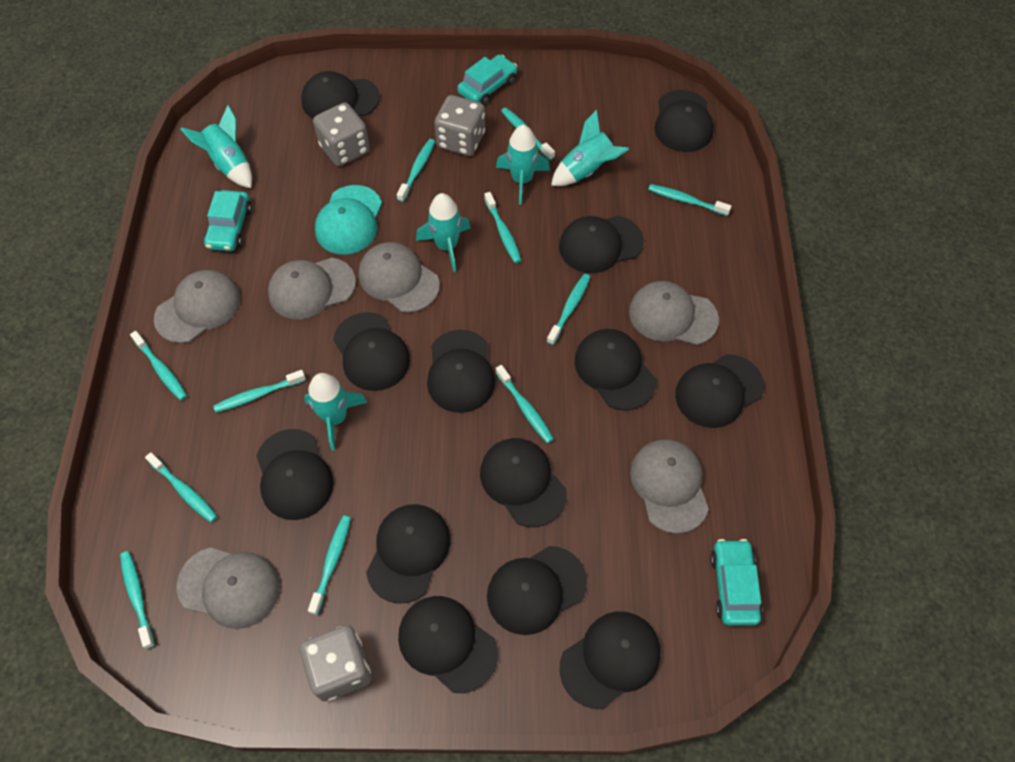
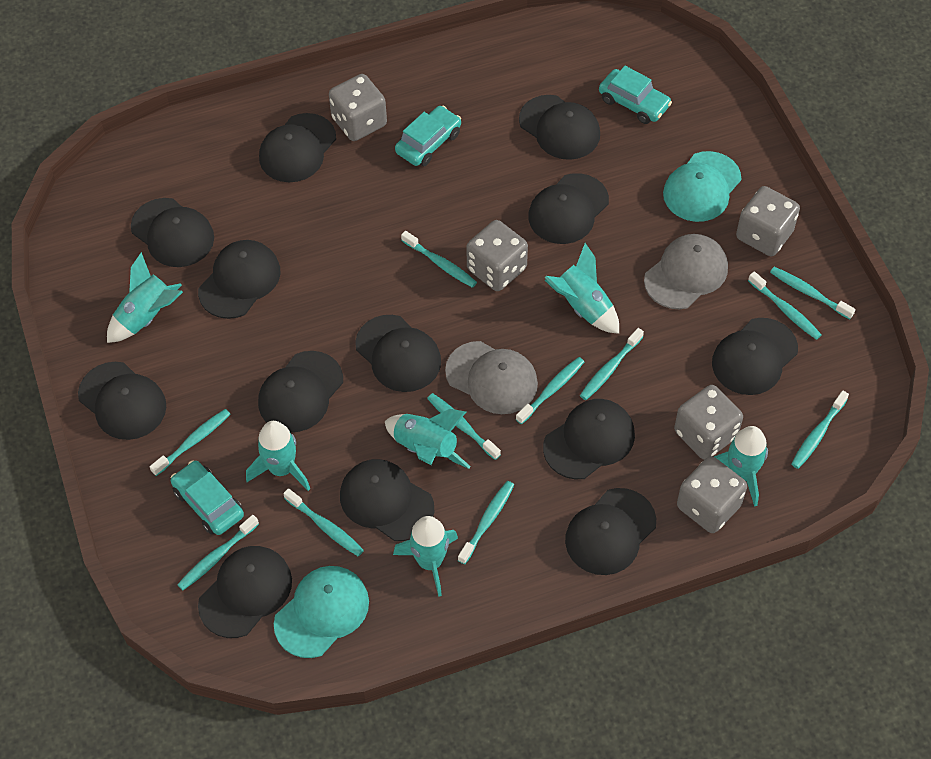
grey cap: [154,270,241,343] [177,547,280,629] [268,258,356,319] [359,242,440,313] [629,281,719,345] [630,439,709,534] = 6 -> [445,341,538,414] [644,234,728,309] = 2
grey dice: [300,625,371,701] [313,102,370,166] [434,95,485,156] = 3 -> [329,74,387,141] [467,220,528,291] [674,385,743,460] [677,456,747,533] [736,186,800,256] = 5
turquoise cap: [315,185,382,255] = 1 -> [274,566,369,658] [663,151,741,222] = 2
turquoise rocket: [180,105,252,188] [304,373,368,451] [416,193,470,272] [496,125,550,205] [551,110,629,186] = 5 -> [107,252,183,343] [246,421,310,491] [385,409,471,469] [393,516,458,597] [545,243,619,334] [714,426,768,507] = 6

